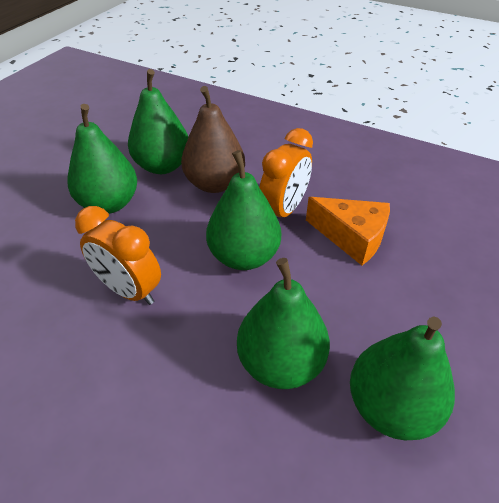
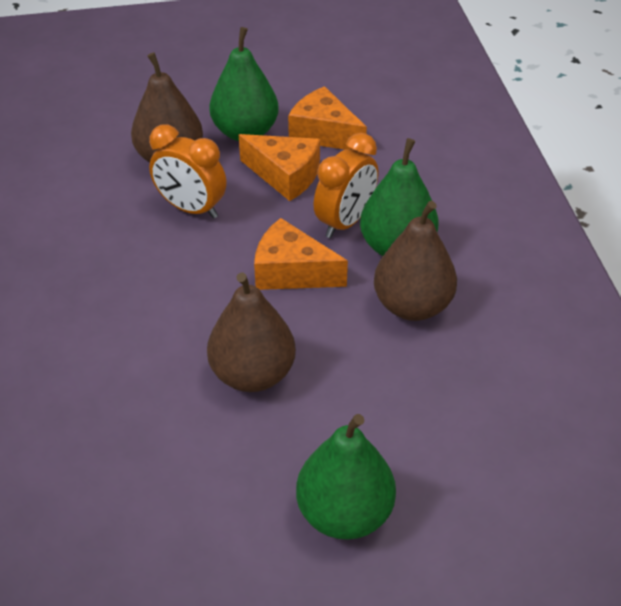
brown pear: [181,86,245,193] = 1 -> [131,52,203,163] [207,273,296,392] [374,201,457,321] = 3
green pear: [67,104,137,214] [128,69,188,174] [206,150,281,270] [237,258,330,389] [350,316,455,440] = 5 -> [209,27,279,141] [296,414,396,540] [360,138,438,256] = 3
orange cheese: [306,197,390,265] = 1 -> [239,134,320,201] [254,218,348,290] [288,86,367,150] = 3

